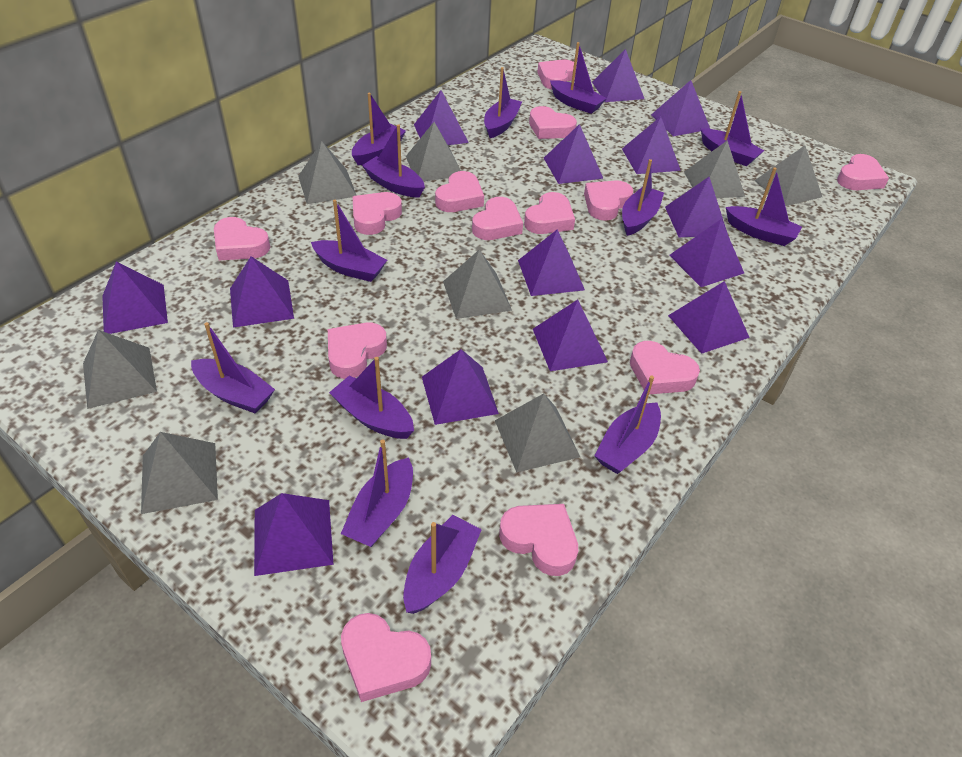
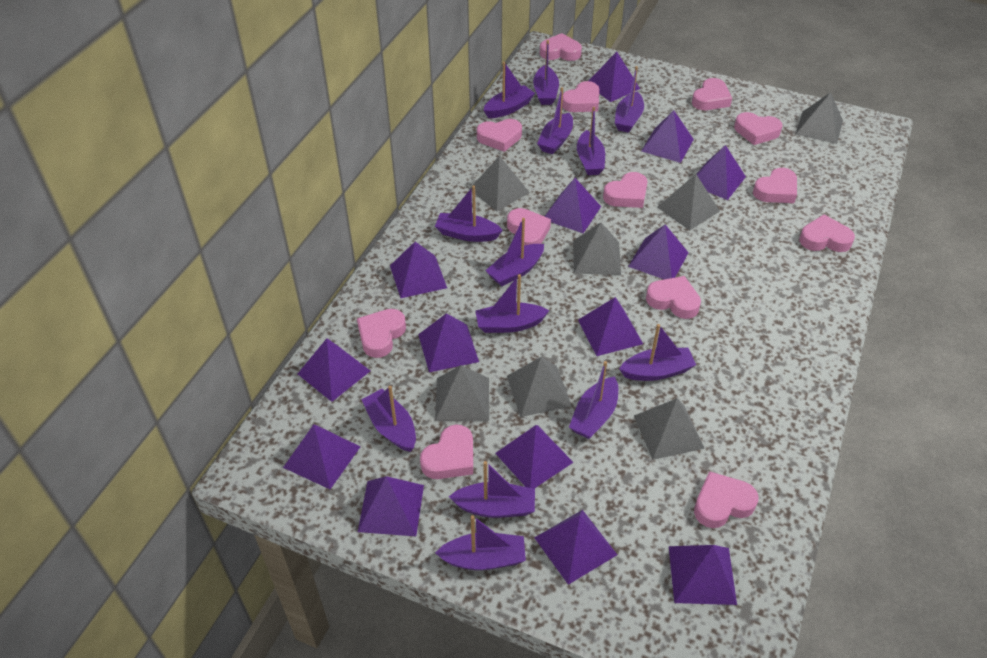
grey pyramid: [83,330,157,409] [141,432,218,514] [298,141,357,204] [406,122,461,181] [443,250,512,319] [495,393,580,473] [684,140,745,198] [754,146,822,206] = 8 -> [435,365,489,421] [469,156,530,211] [507,357,572,417] [573,222,621,275] [634,399,705,460] [657,174,720,230] [796,92,843,144] = 7

